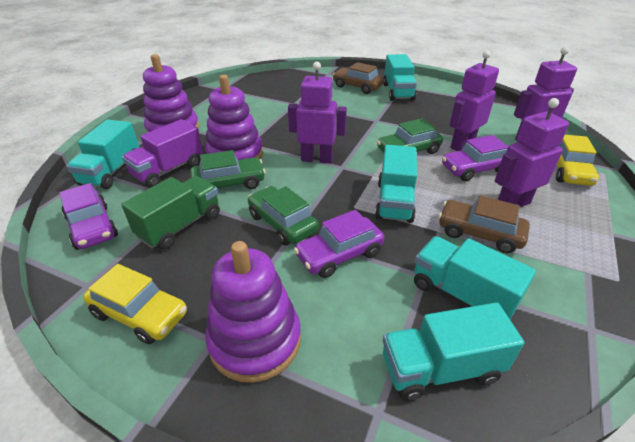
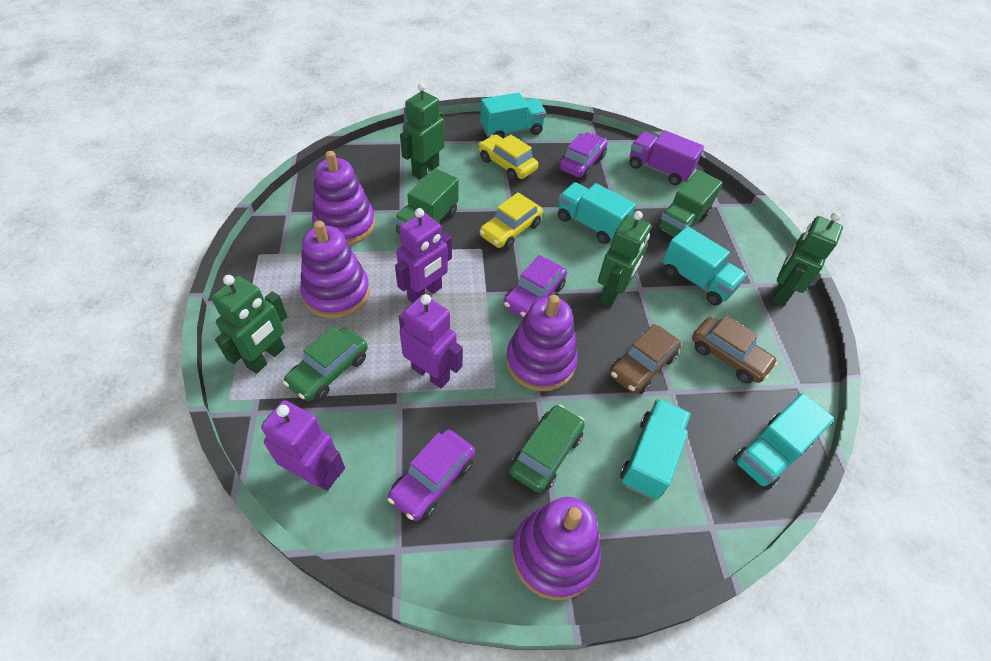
green car: [190,150,266,189] [248,186,319,245] [377,118,443,154] = 3 -> [283,326,368,401] [510,404,585,493] = 2
green robot: none = 0 -> [211,275,288,374] [400,83,444,180] [598,211,651,307] [772,212,843,306] = 4
green truck: [121,176,220,249] = 1 -> [394,168,458,234] [656,170,723,237] = 2
purple robot: [288,61,347,164] [450,50,499,151] [495,98,569,207] [514,47,577,142] = 4 -> [261,400,345,491] [395,208,452,303] [399,294,463,388] = 3
purple stacking toy: [143,54,199,133] [205,75,263,160] [206,241,301,383] = 3 -> [300,220,370,318] [312,151,375,245] [506,295,578,391] [512,497,601,600] = 4

